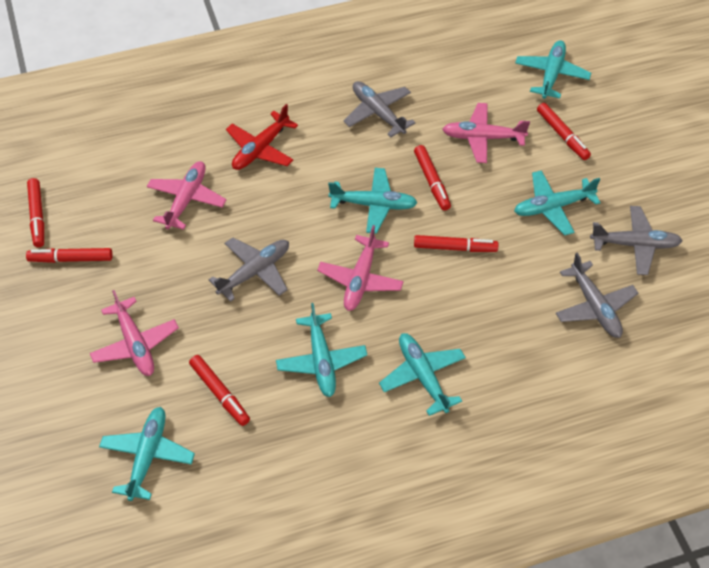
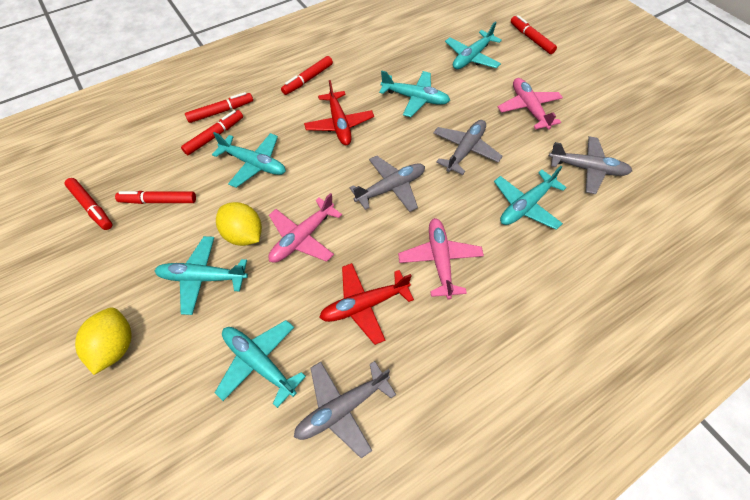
pink plane: [90,290,179,376] [147,161,226,230] [317,225,404,311] [442,103,530,163] = 4 -> [268,193,342,263] [398,218,484,300] [498,78,563,130] = 3
red plane: [226,104,298,170] = 1 -> [304,80,374,145] [319,263,414,345] = 2
yellow lemon: none = 0 -> [75,308,131,375] [216,202,262,246] = 2

